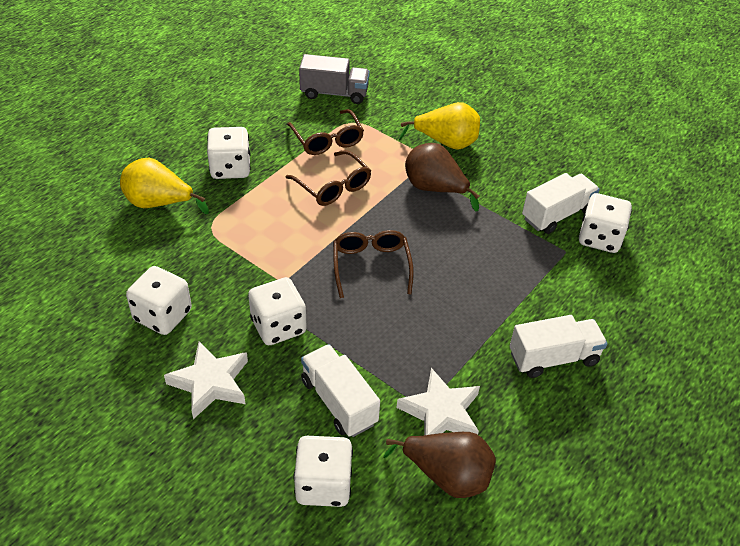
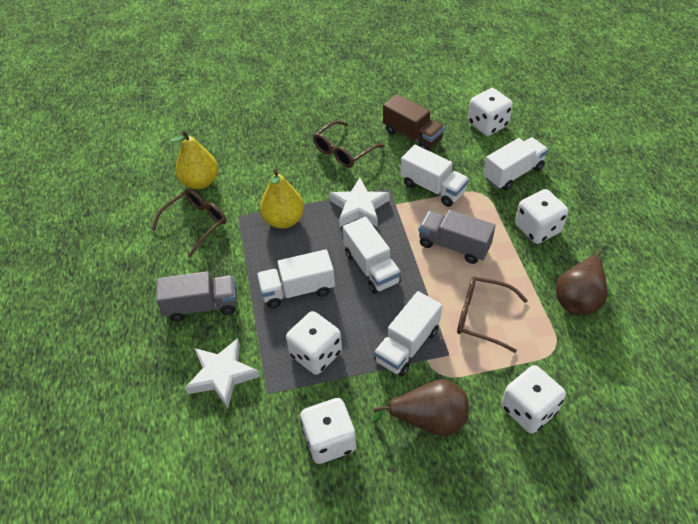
brown truck: none = 0 -> [383,94,445,151] = 1
grey truck: [299,54,370,104] = 1 -> [156,271,237,322] [418,210,495,264] = 2
white truck: [301,344,380,437] [510,315,607,378] [522,173,600,234] = 3 -> [257,249,335,308] [343,217,401,294] [374,291,442,376] [401,145,469,207] [483,137,548,191] = 5

